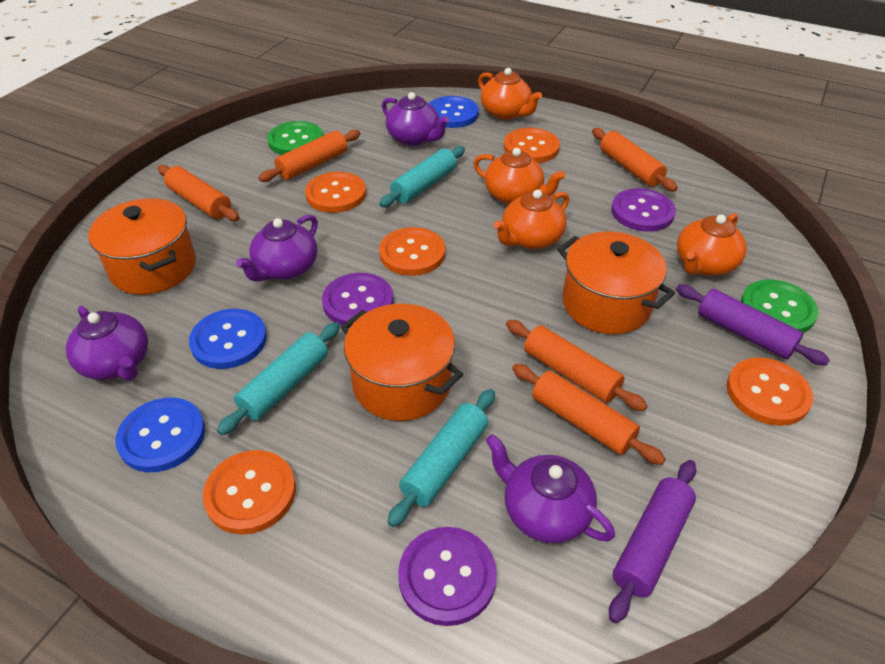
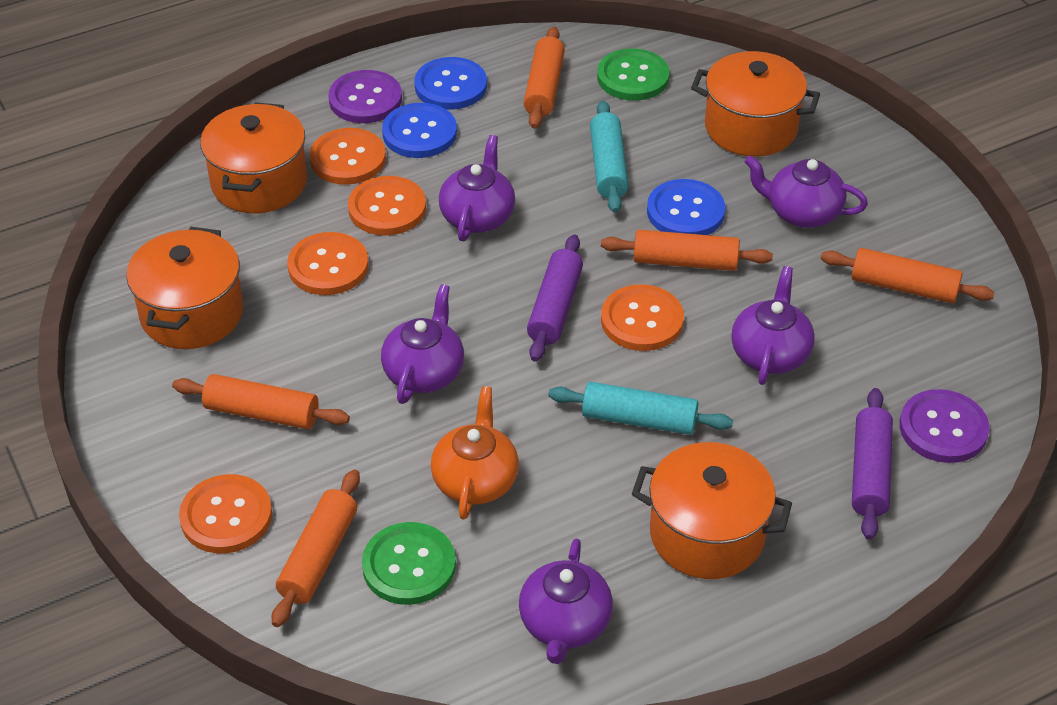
orange pot: [89,198,196,295] [341,304,463,421] [557,231,675,334] = 3 -> [126,227,243,349] [200,102,307,213] [632,442,792,579] [691,51,820,157] = 4
orange teapot: [473,148,566,204] [478,68,542,120] [494,190,569,249] [677,213,747,276] = 4 -> [431,386,519,520] = 1
purple button: [322,273,394,326] [398,527,497,626] [611,188,676,232] = 3 -> [328,70,402,123] [899,389,989,463] = 2
purple teapot: [66,306,148,380] [236,215,318,282] [382,92,450,146] [486,434,615,543] = 4 -> [381,284,464,404] [439,135,515,241] [519,539,613,664] [731,266,815,385] [744,155,868,228] = 5
turquoise rolling pin: [217,322,340,435] [379,146,465,207] [388,389,495,527] = 3 -> [548,382,733,435] [590,100,629,213] = 2

